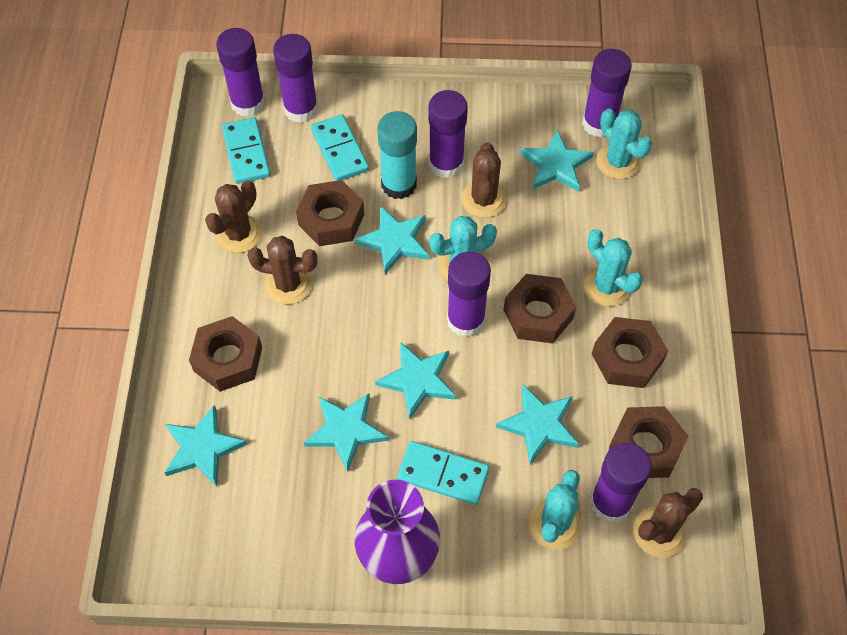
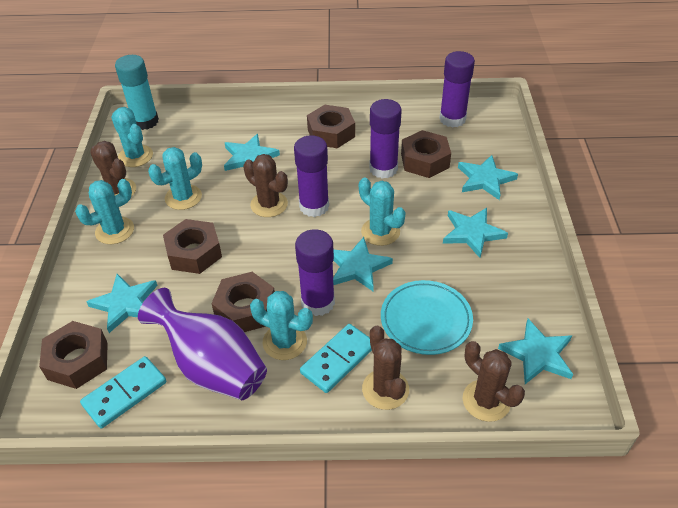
purple glue stick: [216,28,265,117] [273,34,318,123] [428,90,468,179] [447,252,491,337] [582,49,632,138] [590,443,652,523] = 6 -> [294,135,329,217] [295,229,335,316] [369,99,402,179] [439,51,475,128] = 4
turquoise cactus: [429,216,497,280] [529,470,582,550] [584,229,643,307] [596,109,652,179] = 4 -> [75,179,134,244] [111,107,153,167] [148,147,202,210] [250,291,313,360] [359,178,406,246] = 5
turquoise domino: [222,117,270,184] [311,115,369,181] [397,441,489,505] = 3 -> [80,356,166,428] [300,324,372,393] = 2
turquoise plate: none = 0 -> [381,280,473,355] = 1

